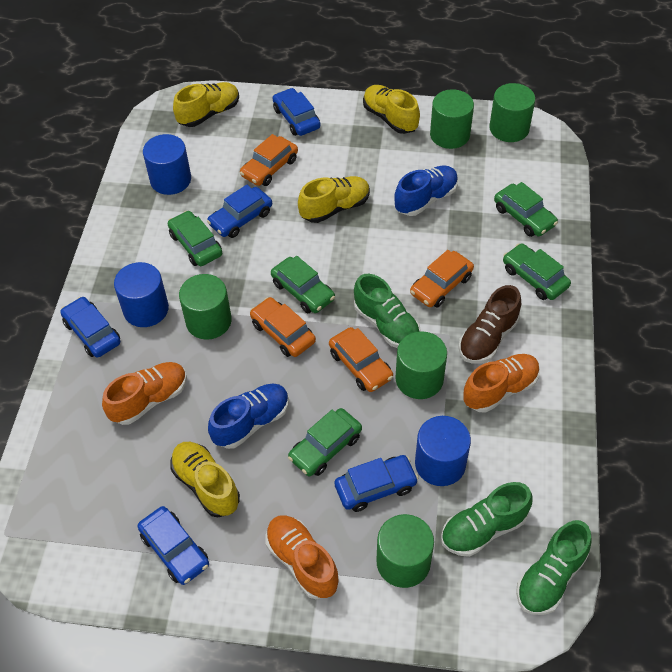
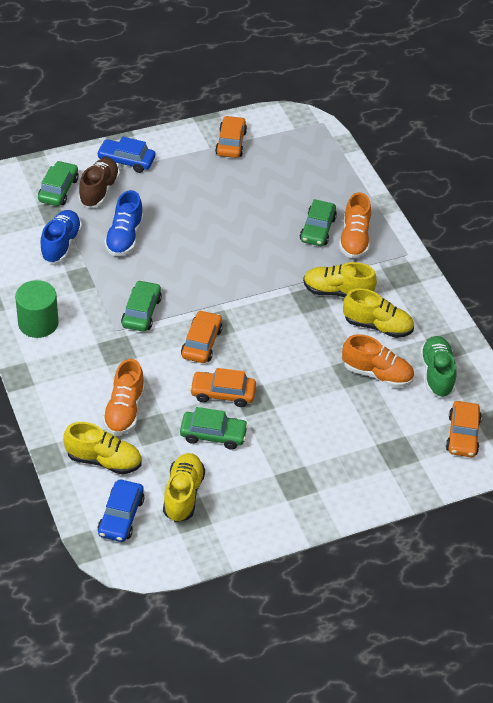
blue car: [60,297,120,358] [137,506,209,585] [207,185,272,238] [273,88,321,136] [334,455,418,512] = 5 -> [97,136,155,173] [98,480,145,542] = 2
blue cylinder: [114,262,169,327] [143,134,191,195] [415,416,471,486] = 3 -> none = 0
green car: [168,211,222,266] [271,256,335,313] [288,408,362,476] [494,182,558,237] [503,243,571,300] = 5 -> [38,161,79,206] [121,280,162,332] [180,407,248,450] [300,199,337,246] = 4
green cylinder: [179,274,232,340] [376,514,434,588] [395,331,447,399] [430,89,474,149] [489,83,535,142] = 5 -> [15,280,59,338] = 1
green shoe: [354,274,421,348] [441,482,533,557] [516,520,592,615] = 3 -> [420,336,457,398] = 1

